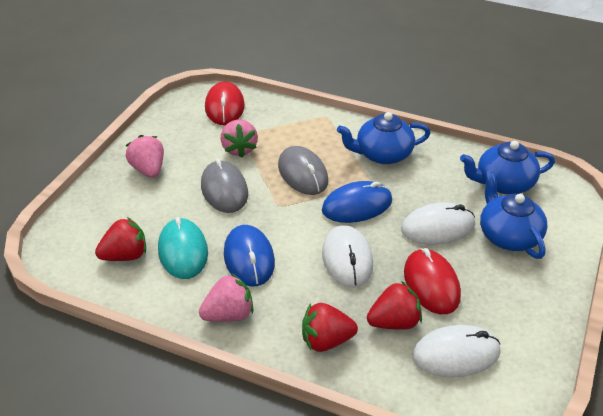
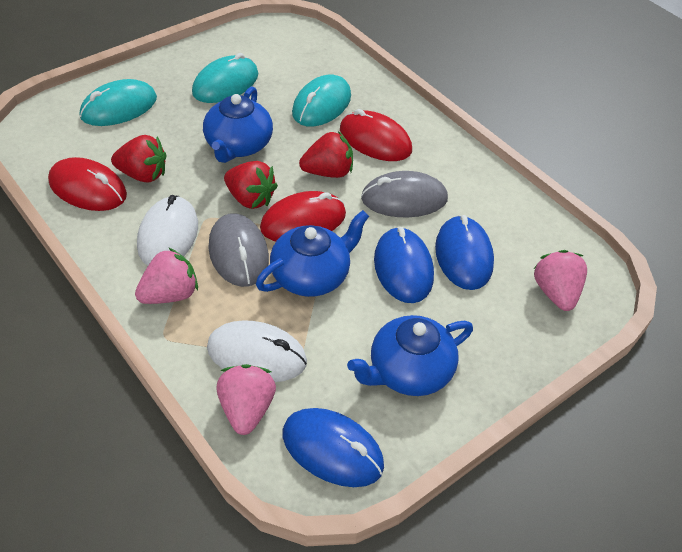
blue mouse: [224,225,275,286] [322,181,392,223] = 2 -> [283,408,384,487] [374,227,434,303] [435,215,494,290] = 3
red mouse: [205,82,245,125] [404,248,461,314] = 2 -> [48,157,127,211] [260,191,346,241] [340,109,412,161] = 3
turquoise mouse: [158,217,208,279] = 1 -> [80,79,157,126] [192,53,258,103] [292,75,351,126] = 3
white mouse: [322,225,373,288] [401,202,475,244] [412,325,501,377] = 3 -> [137,195,198,266] [207,320,307,382] = 2

